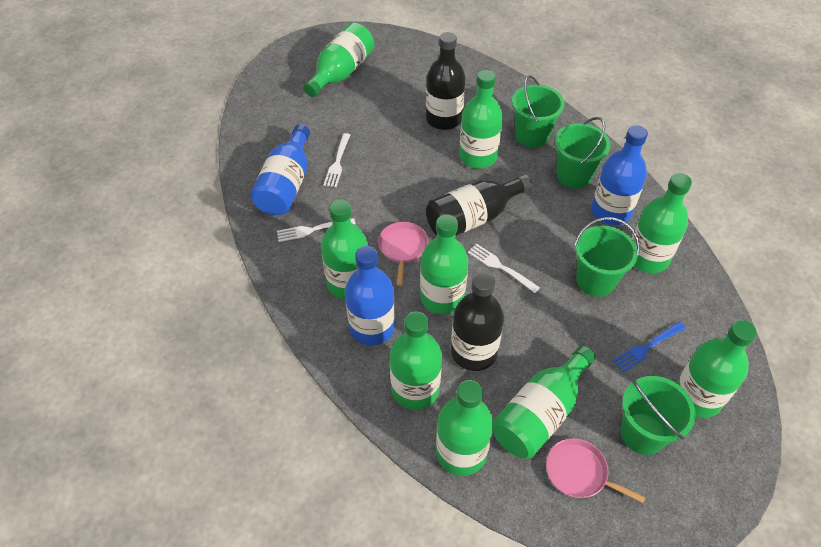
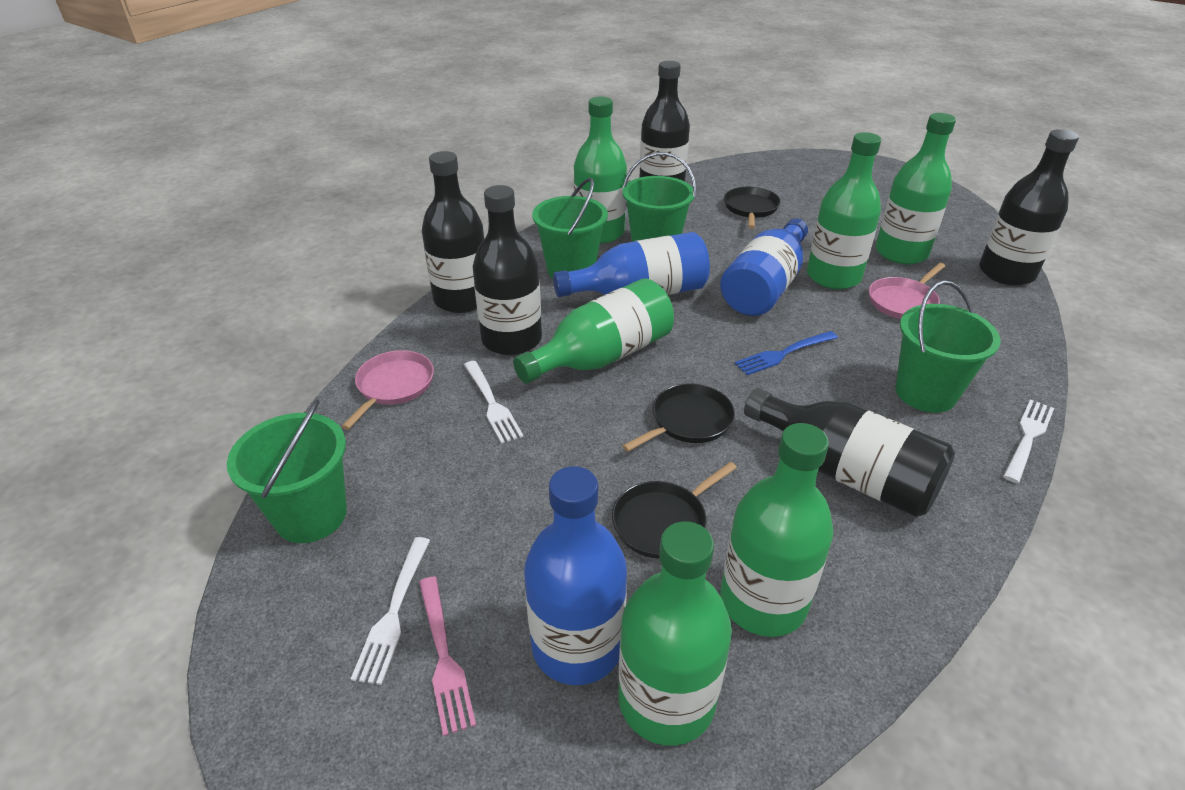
black bottle: [426,32,466,130] [426,174,532,236] [451,272,504,371] = 3 -> [422,151,484,313] [473,185,542,355] [639,61,690,181] [744,388,955,517] [979,129,1079,286] = 5
black pan: none = 0 -> [612,462,737,559] [622,383,735,452] [724,187,781,229] = 3
green bottle: [303,23,374,97] [321,199,368,299] [390,312,442,410] [420,214,469,314] [436,380,493,476] [459,70,503,169] [493,346,596,459] [632,173,692,273] [676,320,757,418] = 9 -> [513,278,674,384] [574,96,627,244] [619,521,732,746] [720,423,834,637] [807,132,881,289] [876,113,956,264] = 6
pink fork: none = 0 -> [419,576,476,736] = 1

